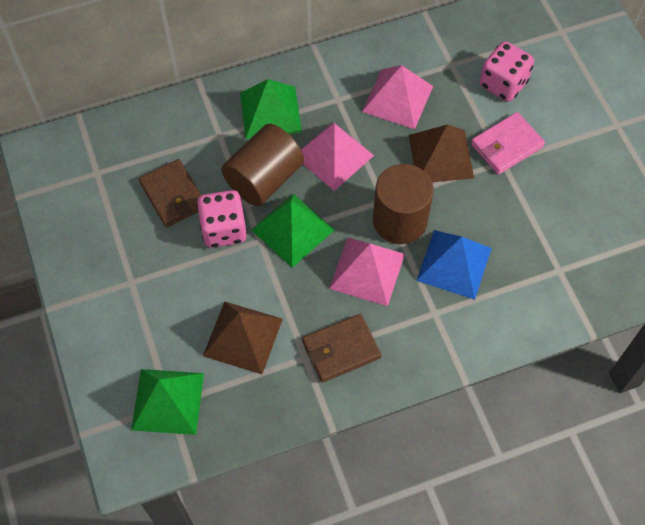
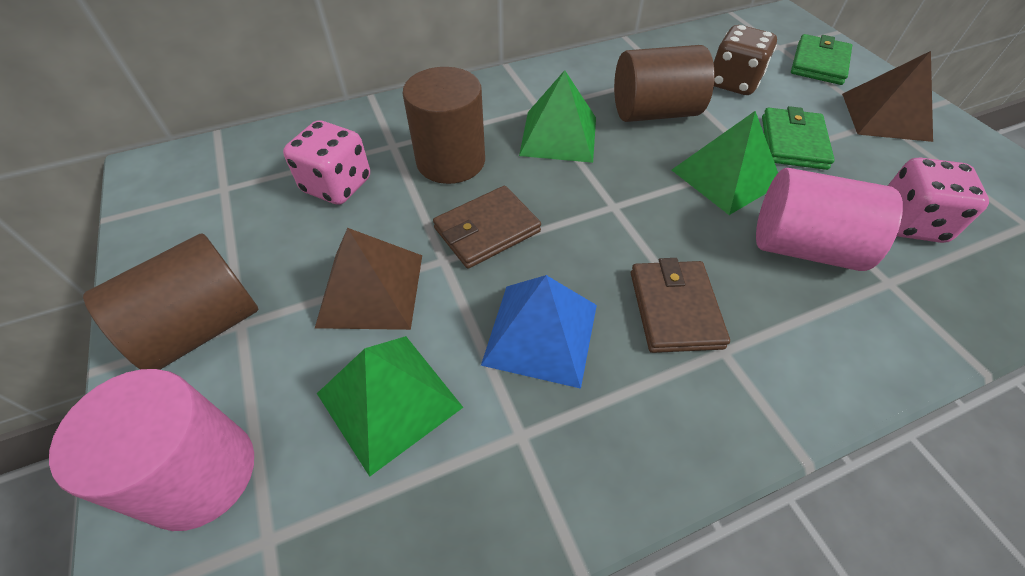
brown cylinder: [221,124,304,206] [373,164,434,244] = 2 -> [83,233,258,370] [403,67,485,184] [614,45,715,122] = 3
brown dice: none = 0 -> [714,25,777,95] = 1
green wallet: none = 0 -> [762,106,835,170] [791,34,852,85] = 2
pink cylinder: none = 0 -> [49,369,254,531] [756,168,903,271] = 2
pink pyramid: [301,122,374,191] [329,238,405,306] [362,65,433,129] = 3 -> none = 0
pink wallet: [471,112,545,175] = 1 -> none = 0

